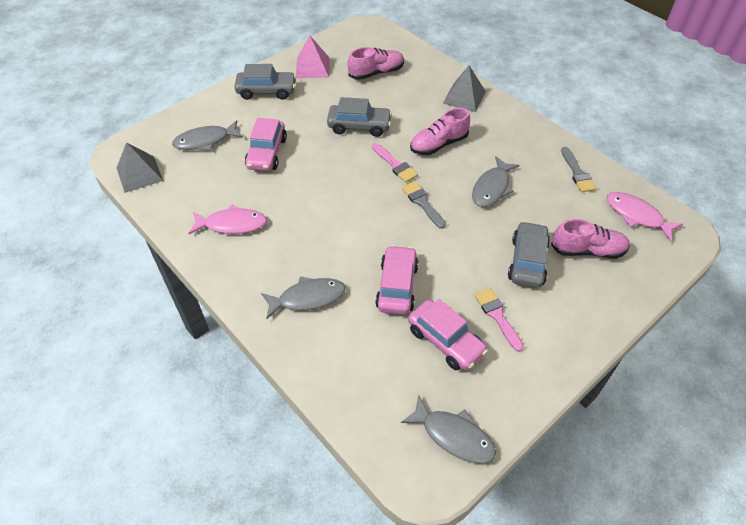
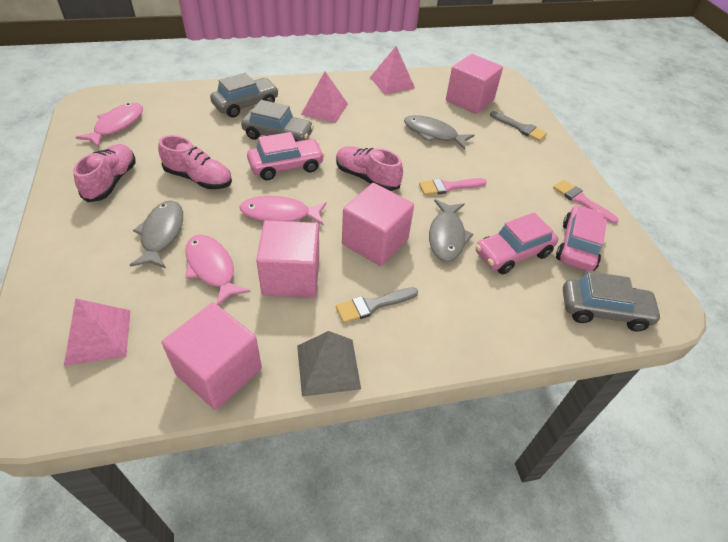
grey fish: [172,120,243,151] [261,276,346,319] [401,395,496,464] [472,156,520,207] = 4 -> [130,201,183,268] [404,115,474,150] [429,199,473,262] = 3
grey pyramid: [117,142,163,193] [443,66,486,112] = 2 -> [297,331,361,397] = 1
pink cube: none = 0 -> [162,302,262,410] [256,220,319,298] [342,183,414,266] [446,54,503,114] = 4
pink fish: [188,204,267,234] [606,192,683,241] = 2 -> [75,103,143,147] [185,235,251,306] [239,196,327,226] = 3
pink pyramid: [296,36,329,78] = 1 -> [64,298,131,366] [301,71,348,123] [370,46,415,94] = 3

